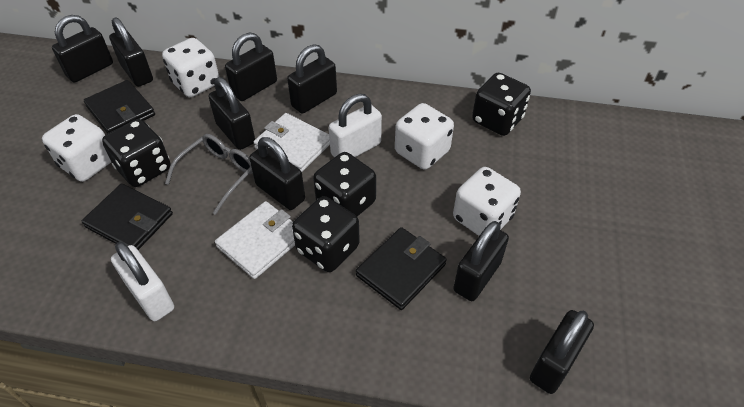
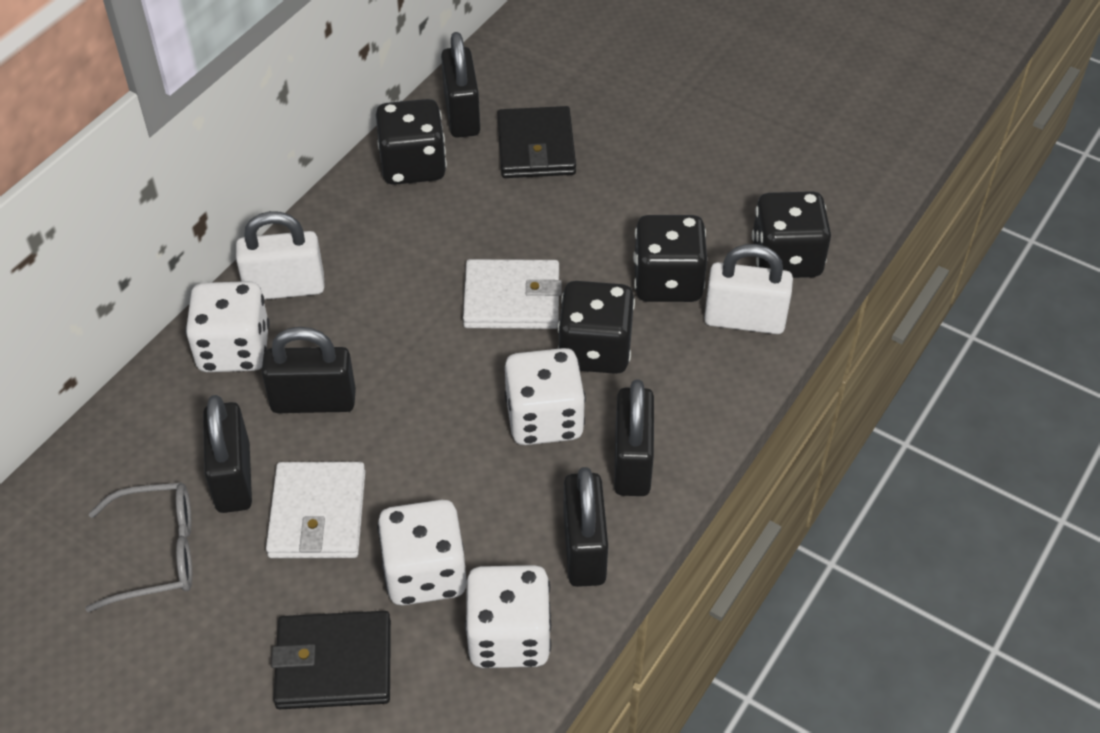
black padlock: [52,15,113,83] [109,17,153,87] [208,77,255,150] [225,32,277,101] [249,137,305,210] [287,44,337,114] [453,221,509,301] [530,310,594,394] = 8 -> [203,395,252,513] [262,327,356,413] [441,32,480,138] [563,467,608,587] [614,379,654,496] = 5
black wallet: [82,184,173,250] [84,80,155,134] [356,227,447,310] = 3 -> [271,611,391,709] [497,106,576,178] = 2

